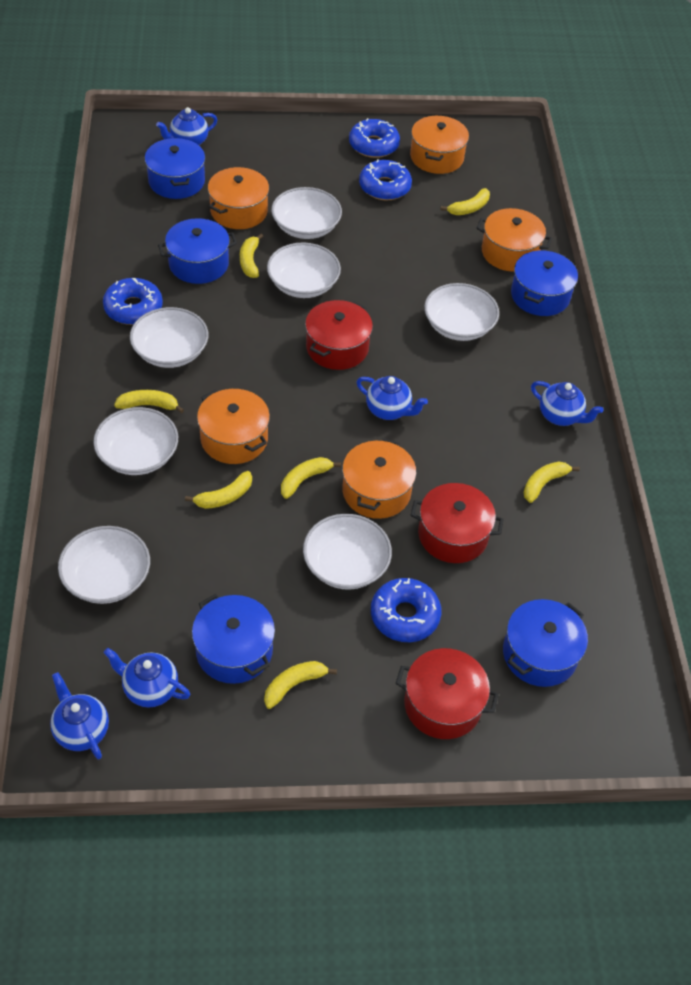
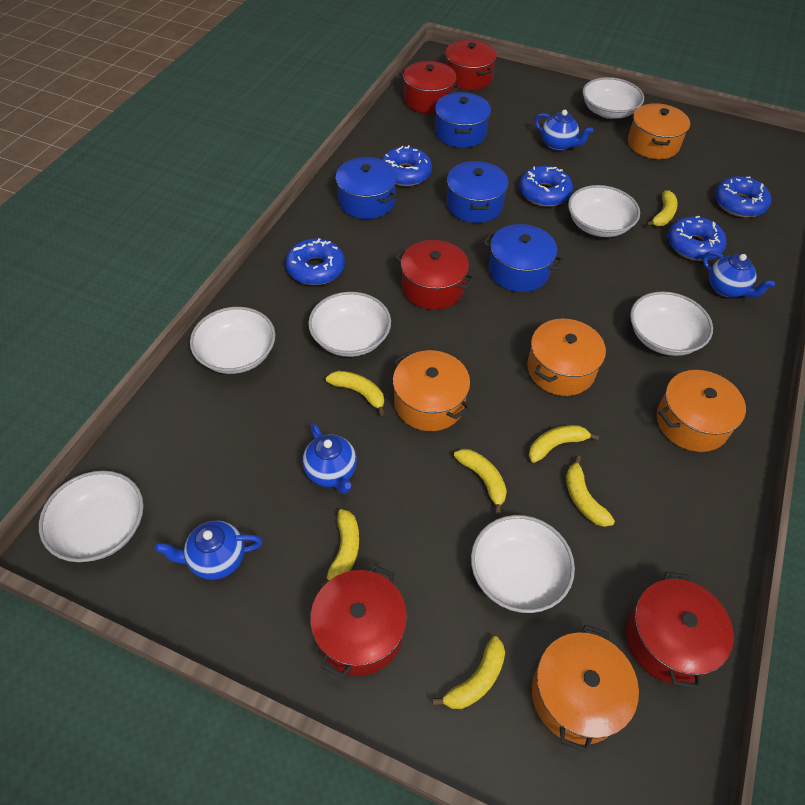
blue donut: [103,278,163,325] [349,118,400,158] [359,159,412,200] [371,578,441,642] = 4 -> [286,238,345,285] [381,145,432,186] [519,166,573,207] [668,216,726,261] [715,176,771,218] = 5
blue pot: [145,138,205,199] [158,218,237,284] [192,594,275,684] [503,599,588,687] [511,250,578,316] = 5 -> [335,157,397,219] [435,92,491,148] [447,161,509,223] [483,224,564,292] = 4
blue teapot: [50,672,109,760] [104,648,190,707] [156,107,217,145] [356,376,428,420] [531,381,604,426] = 5 -> [155,521,262,580] [302,423,357,494] [535,110,593,151] [703,251,775,297] = 4
red pot: [305,300,373,370] [396,648,499,739] [411,483,504,563] = 3 -> [310,565,407,678] [395,240,475,310] [399,61,461,114] [445,40,497,90] [626,572,734,689] = 5

